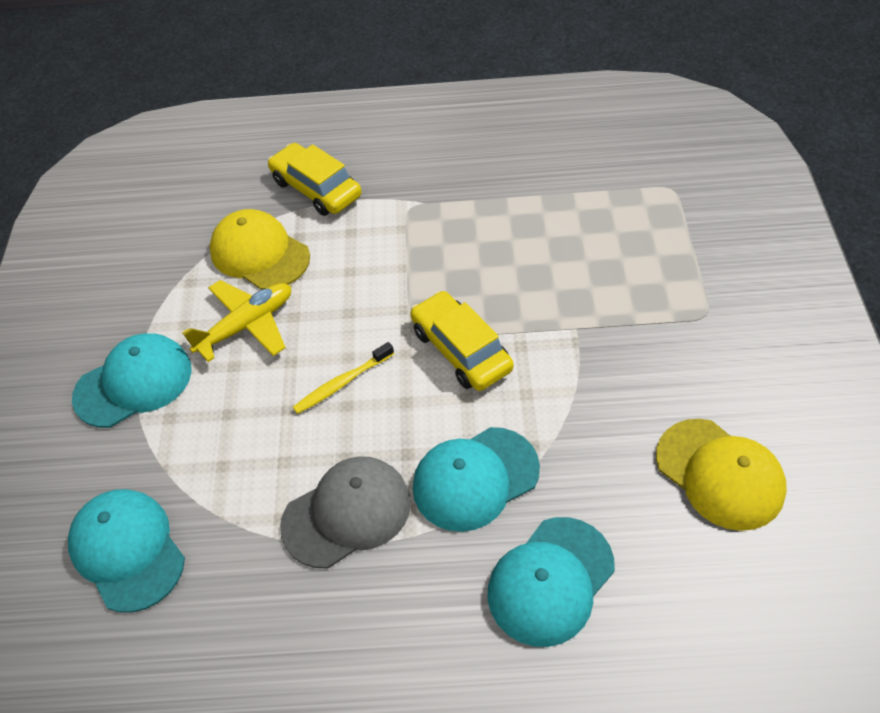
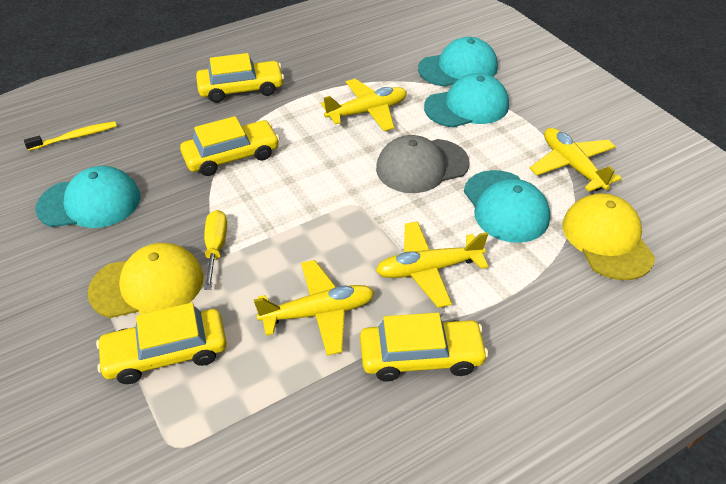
yellow car: [268,143,362,216] [410,291,514,391] = 2 -> [96,303,227,384] [180,116,280,176] [196,53,284,103] [360,313,488,382] = 4
yellow plane: [182,280,291,362] = 1 -> [254,260,375,356] [321,79,407,131] [376,221,488,308] [530,128,622,191] = 4
yellow screwdriver: none = 0 -> [204,210,227,290] = 1

